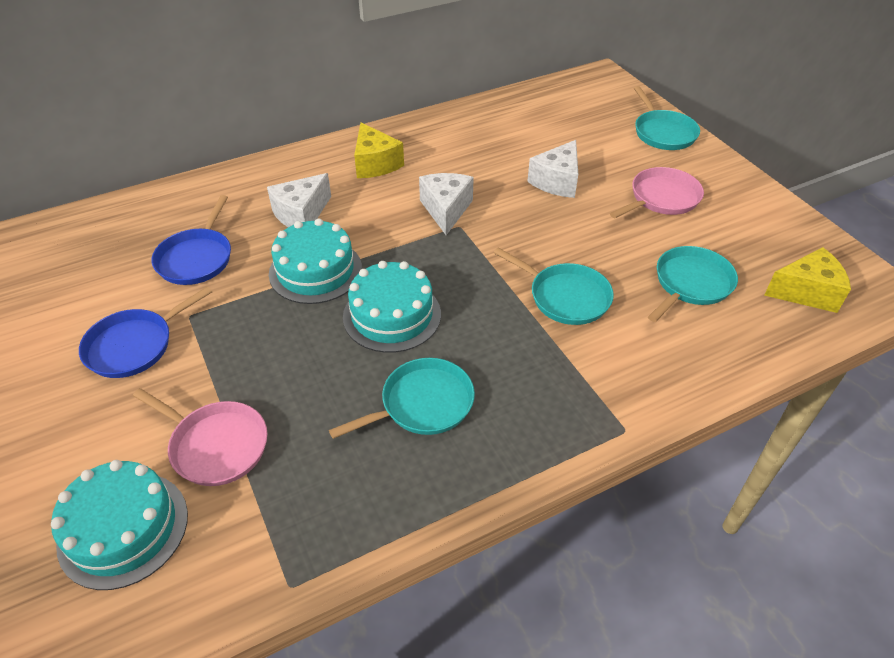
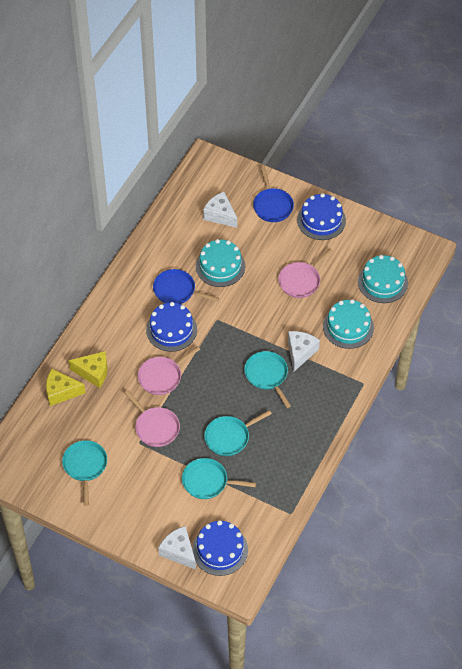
blue cake: none = 0 -> [146,302,197,352] [192,520,248,576] [297,193,346,240] = 3
pink pan: [133,388,267,486] [610,167,704,218] = 2 -> [125,390,180,447] [138,346,201,395] [278,249,333,298] = 3

